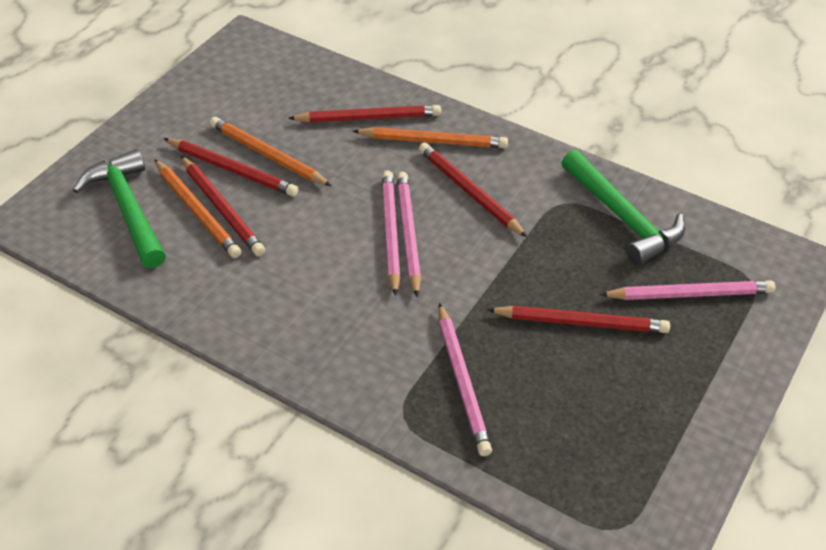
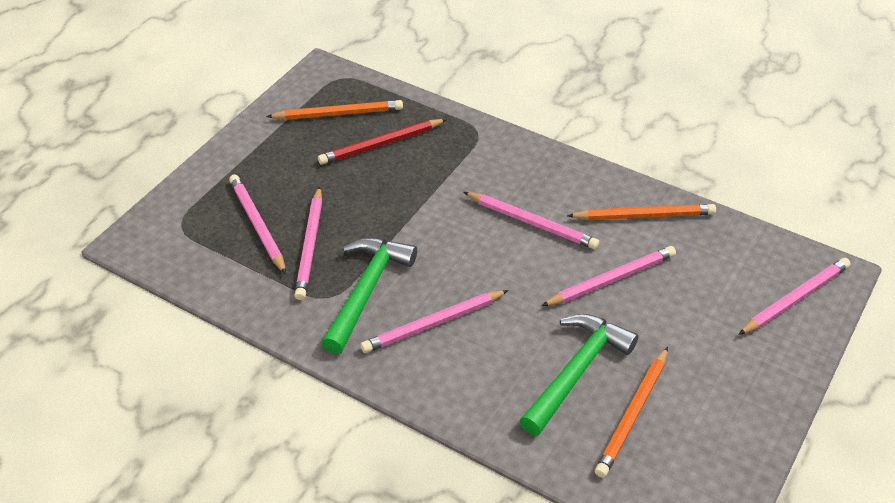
pink pencil: [382,170,401,296] [397,172,421,297] [438,303,492,456] [599,281,775,300] = 4 -> [229,174,286,274] [294,186,322,300] [361,290,509,353] [463,192,599,249] [541,246,676,306] [738,258,851,335] = 6
red pencil: [164,138,298,197] [181,156,265,256] [288,105,441,123] [419,142,527,237] [487,306,670,333] = 5 -> [318,119,447,165] = 1

